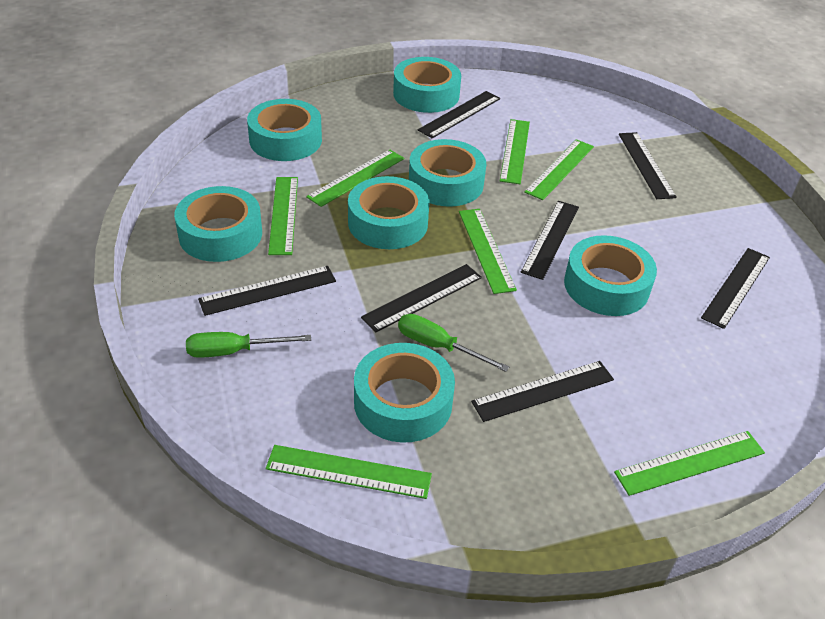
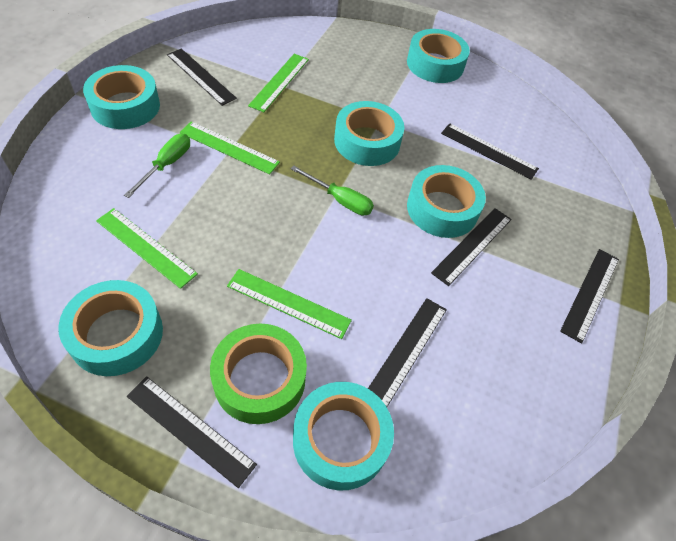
black ruler: [198,266,336,316] [361,264,482,332] [418,91,500,138] [471,361,614,422] [521,201,579,280] [619,132,677,199] [701,248,770,329] = 7 -> [127,376,257,488] [167,49,237,106] [368,298,447,407] [431,208,512,286] [441,123,539,180] [560,249,619,344] = 6
green ruler: [266,445,432,499] [268,177,298,255] [306,149,404,207] [459,209,517,294] [500,119,530,184] [524,139,594,200] [614,431,765,496] = 7 -> [96,208,198,289] [180,121,280,174] [227,269,352,339] [248,54,309,112] = 4
green tape: none = 0 -> [210,324,307,424] = 1
turquoise tape: [174,186,262,262] [247,99,322,161] [348,176,430,249] [354,343,455,443] [393,57,461,113] [409,139,486,207] [564,235,657,316] = 7 -> [58,280,163,376] [83,65,160,129] [293,382,394,491] [334,101,404,166] [407,29,470,83] [407,165,486,238] = 6

